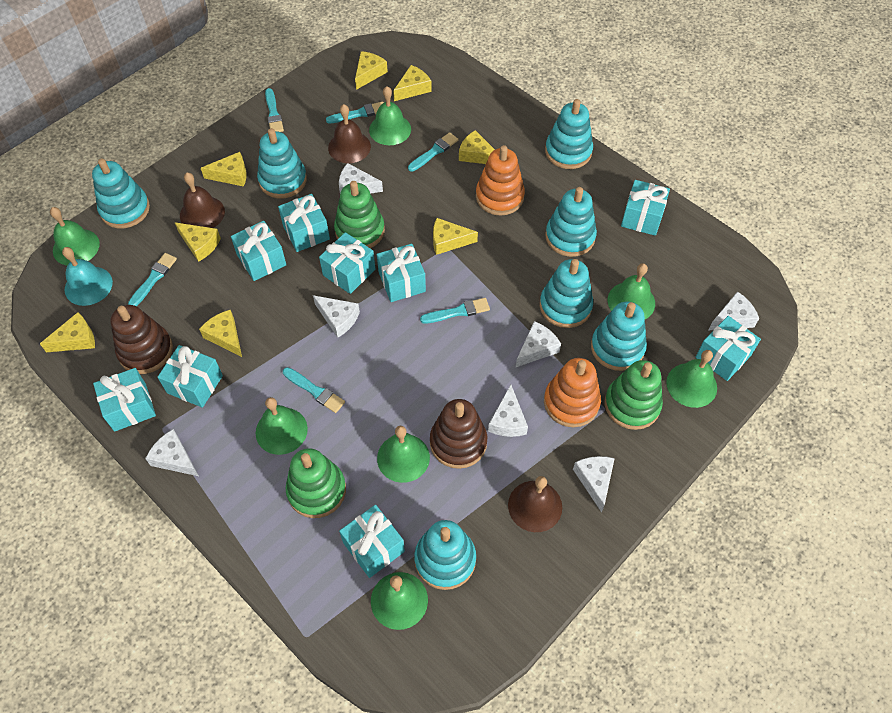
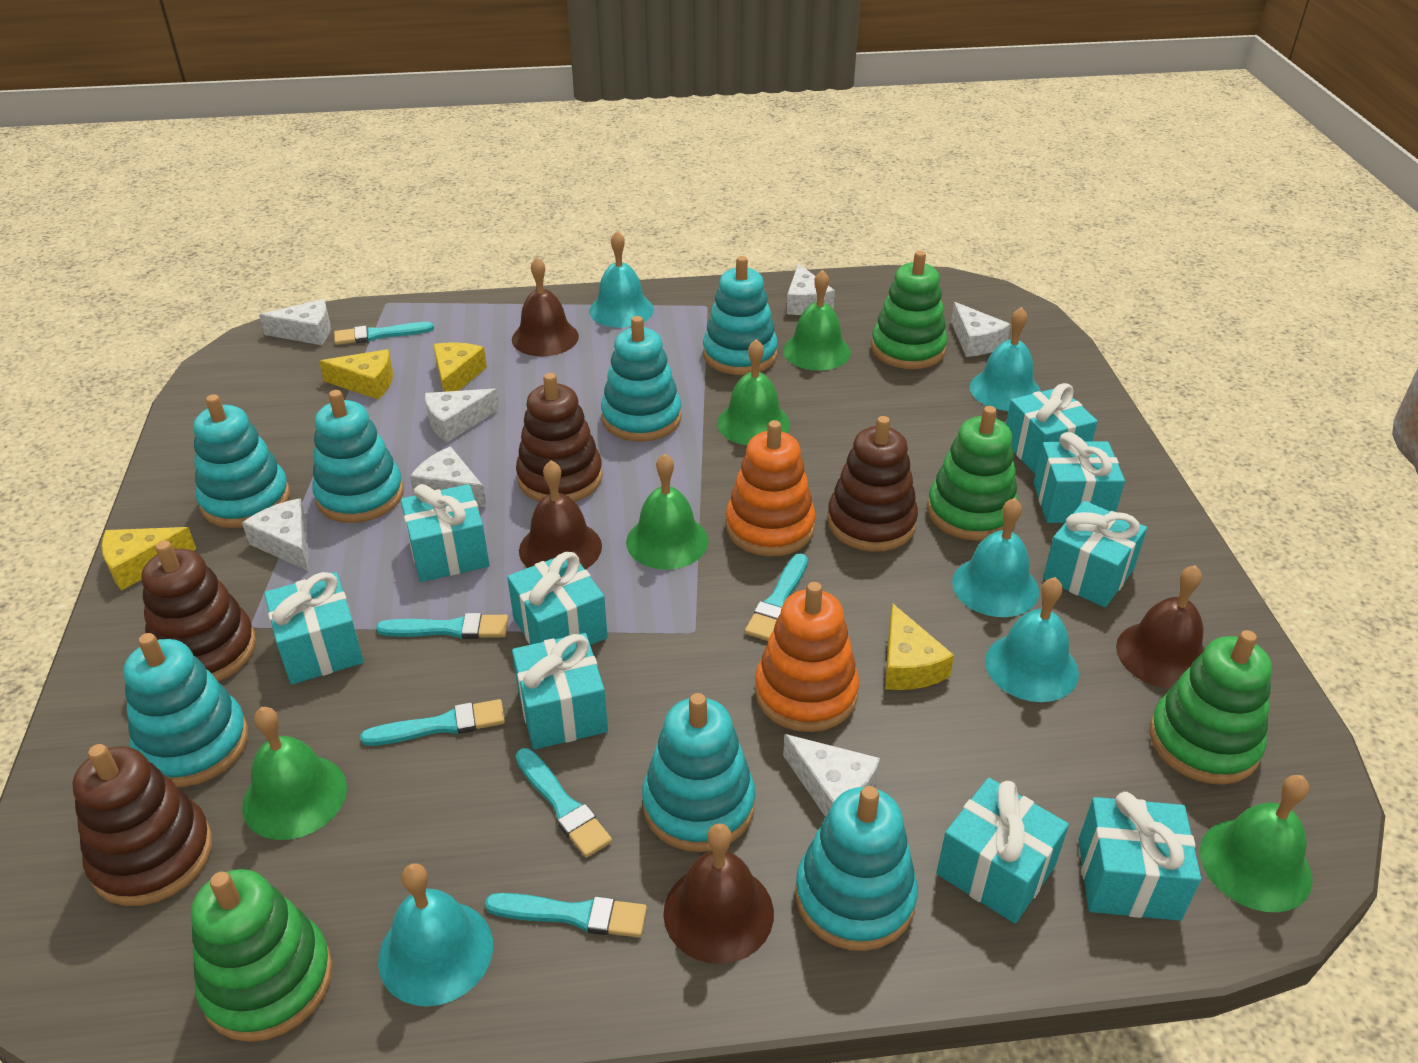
brown bell: [180,173,225,228] [328,104,371,163] [508,476,562,532] = 3 -> [512,257,579,356] [519,460,602,570] [663,823,774,964] [1116,565,1205,689] = 4
brown stacking toy: [110,305,173,374] [430,399,487,469] = 2 -> [72,744,212,906] [141,541,256,682] [516,373,603,502] [827,416,918,552] = 4
green bell: [50,207,100,266] [256,397,308,455] [369,86,411,145] [371,572,428,630] [377,426,430,483] [608,263,655,319] [666,350,717,408] = 7 -> [242,707,347,840] [626,453,708,570] [717,339,790,445] [783,270,851,371] [1200,775,1313,912] = 5
green stacking toy: [286,448,346,518] [334,181,385,248] [604,360,663,430] = 3 -> [191,869,333,1042] [871,251,947,369] [927,406,1018,541] [1149,630,1272,784] = 4
turquoise bell: [62,247,113,306] = 1 -> [378,863,493,1006] [589,231,654,328] [952,498,1039,617] [970,307,1041,411] [985,577,1079,702] = 5
yellow cheese: [40,312,95,352] [174,222,221,262] [199,310,242,357] [201,152,247,187] [355,51,388,90] [393,65,432,101] [433,218,478,255] [459,130,495,164] = 8 -> [102,527,196,591] [319,349,393,399] [433,342,487,392] [885,603,954,690] = 4

